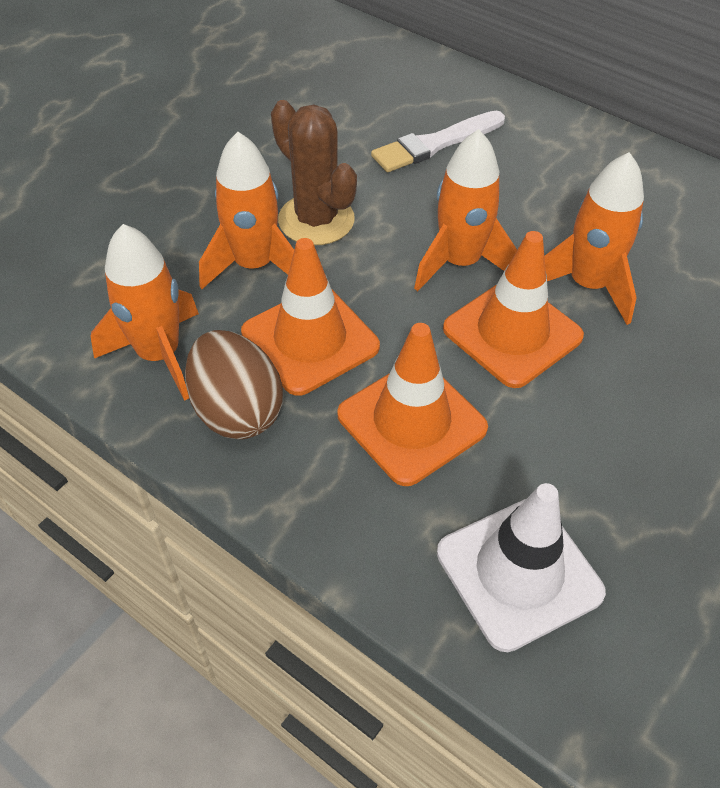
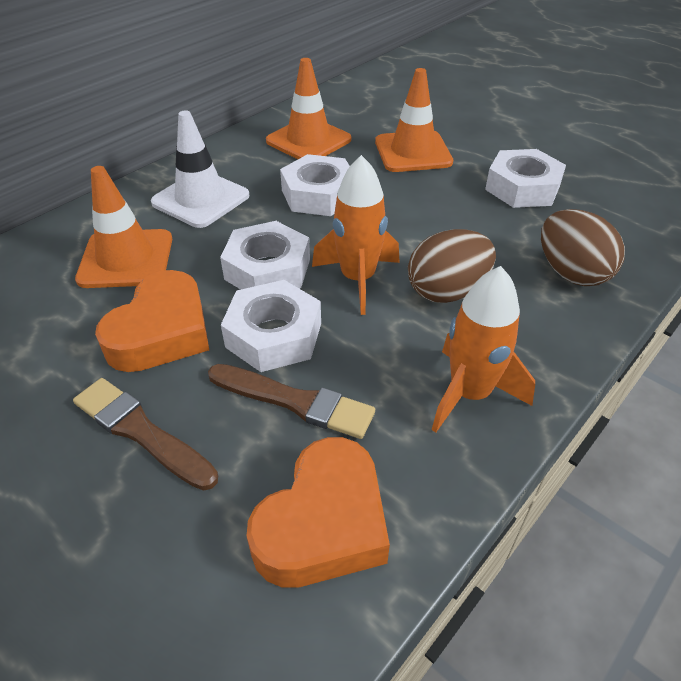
brown brush: none = 0 -> [73,378,218,491] [208,364,375,439] = 2
brown cactus: [271,100,357,245] = 1 -> none = 0
brown egg: [185,330,283,439] = 1 -> [408,229,496,303] [541,209,625,286] = 2
orange heart: none = 0 -> [95,270,209,372] [247,437,390,588] = 2
orange rocket: [91,224,199,401] [199,132,294,289] [414,129,517,291] [544,152,644,325] = 4 -> [312,155,400,315] [432,266,535,432] = 2
white brush: [371,111,505,172] = 1 -> none = 0
white nut: none = 0 -> [220,221,310,289] [221,280,321,372] [280,154,350,216] [485,149,566,208] = 4

